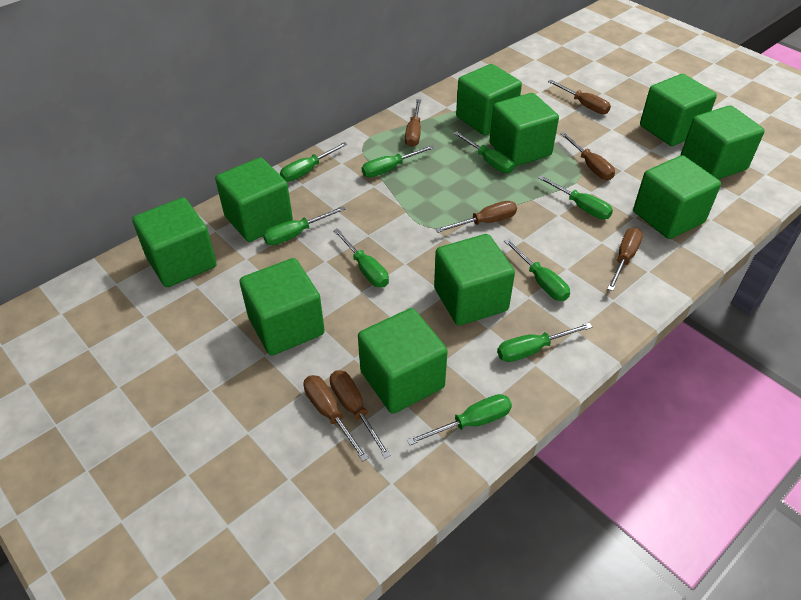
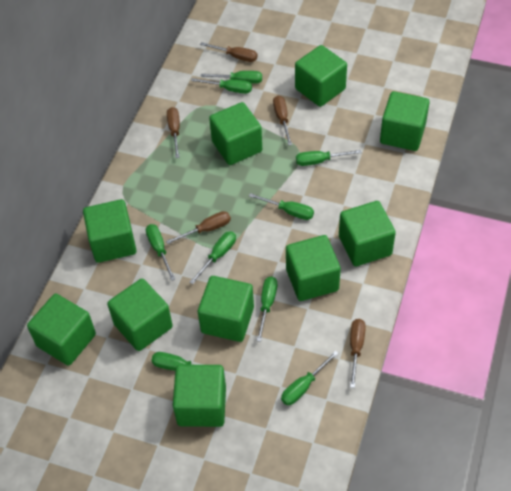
brown screwdriver: [303,375,369,461] [330,370,391,458] [405,99,421,147] [435,201,517,233] [548,80,611,114] [560,132,615,180] [607,227,643,291] = 7 -> [166,211,231,244] [167,107,180,158] [200,42,257,62] [273,95,292,146] [350,319,366,388] = 5

